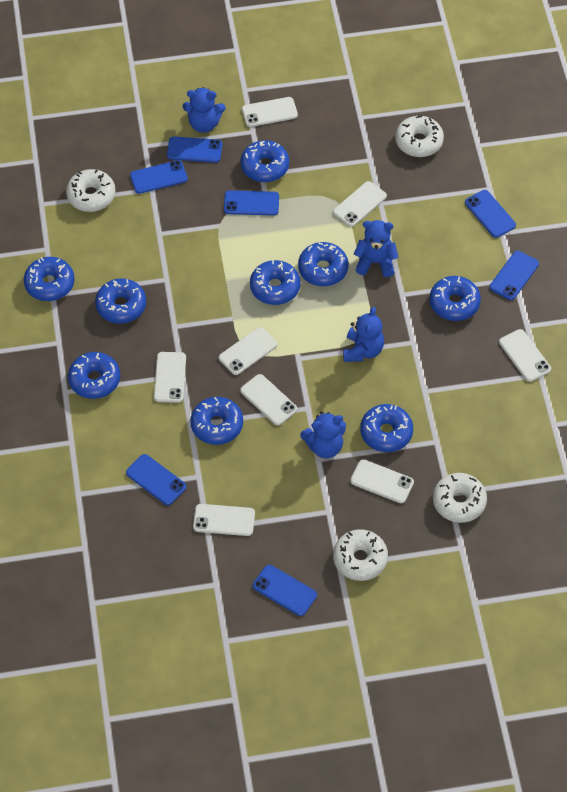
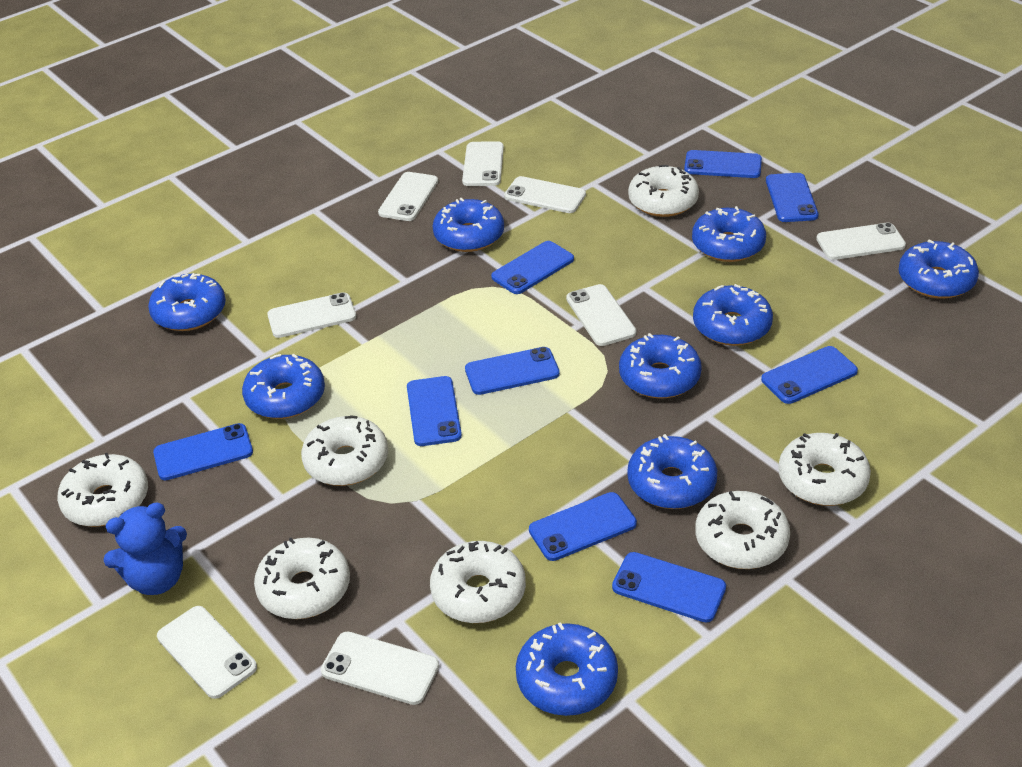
blue phone: [126,454,186,505] [130,160,188,194] [167,136,222,163] [224,190,279,215] [253,565,317,616] [465,190,516,238] [490,251,539,300] = 7 -> [153,423,253,480] [407,376,462,446] [465,347,560,395] [491,241,574,294] [529,492,637,561] [612,552,726,622] [684,150,762,178] [761,346,858,404] [766,173,818,222] = 9
blue teddy bear: [183,87,225,133] [300,411,346,458] [343,307,384,362] [354,220,399,277] = 4 -> [103,502,187,595] = 1
white donut: [66,169,116,212] [333,529,388,581] [395,116,444,157] [433,473,487,523] = 4 -> [57,453,148,527] [254,538,350,619] [301,415,388,486] [430,541,526,623] [628,165,699,217] [695,491,790,569] [778,433,871,506] = 7

